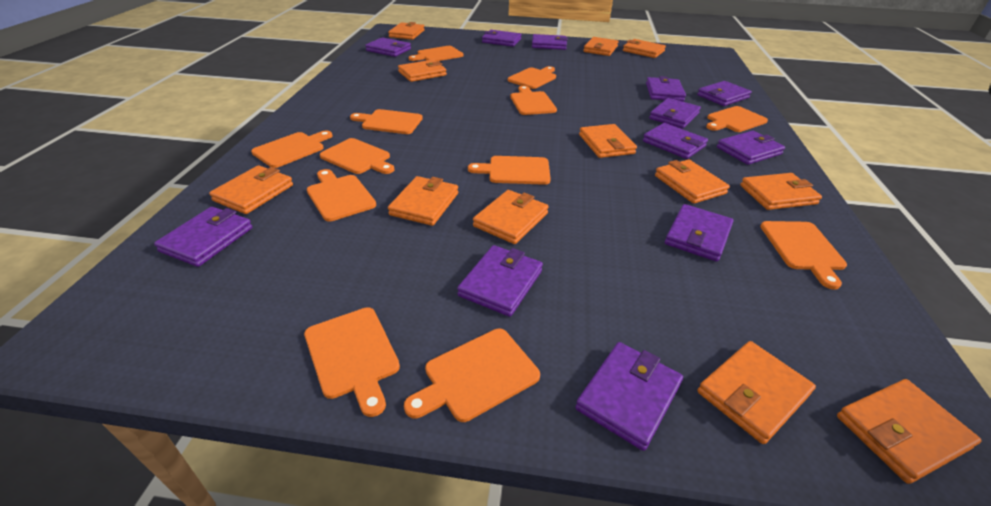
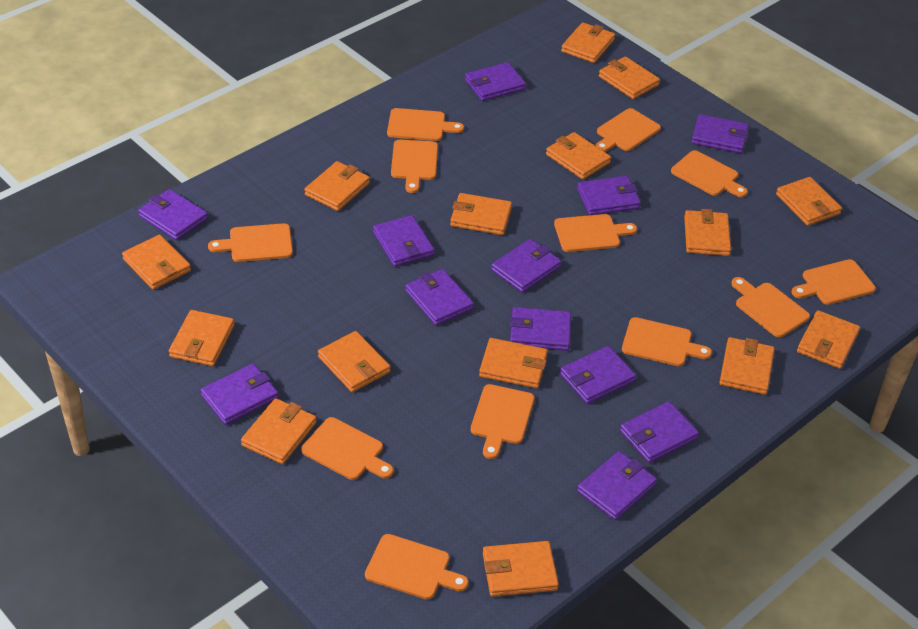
orange wallet: [209,165,293,214] [388,22,425,40] [388,176,458,226] [398,59,447,82] [473,190,549,244] [579,124,637,158] [583,37,619,56] [623,39,666,58] [655,159,730,204] [697,341,816,444] [740,173,822,210] [837,379,982,484] = 12 -> [122,235,191,290] [169,310,234,366] [241,398,317,464] [304,161,370,211] [318,331,390,392] [450,193,512,235] [479,338,548,388] [483,541,559,597] [546,132,611,180] [561,22,615,63] [599,56,660,99] [684,209,731,256] [719,337,775,395] [776,177,842,226] [797,310,860,369] = 15

